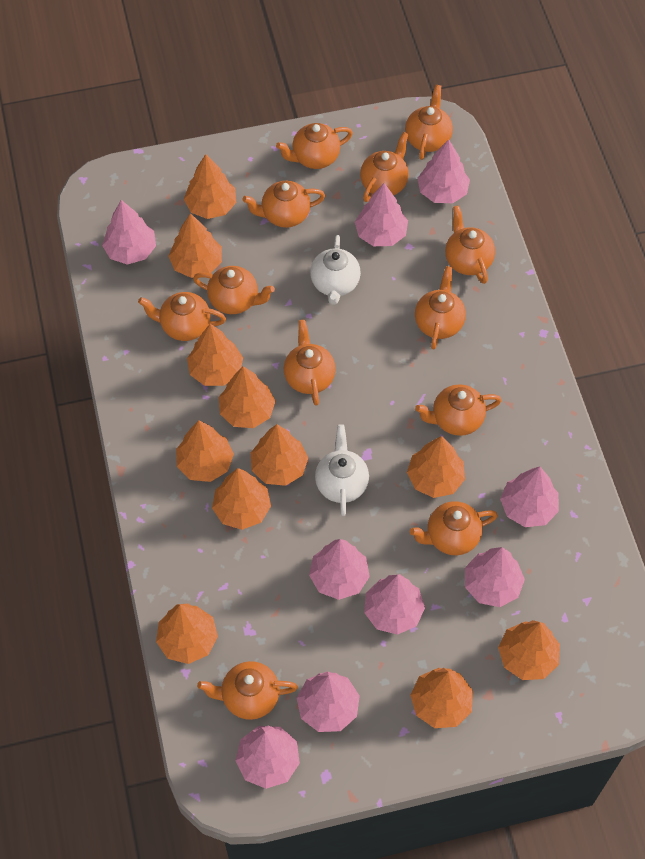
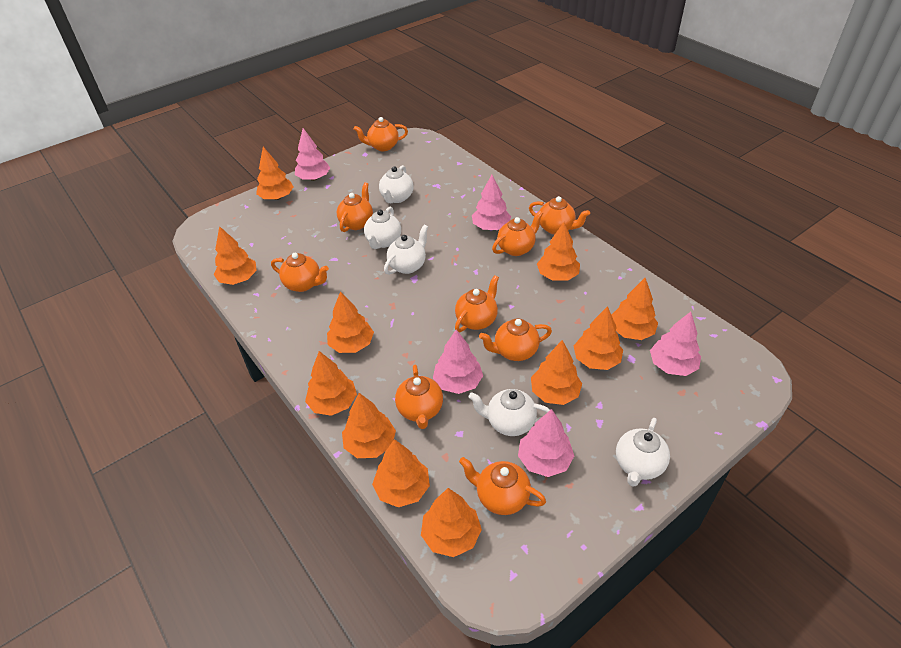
orange teapot: [138,292,226,341] [193,266,275,314] [197,661,298,720] [242,181,325,228] [276,123,353,169] [284,320,336,405] [360,132,409,202] [405,85,453,160] [410,501,498,555] [415,266,466,349] [415,384,502,436] [445,205,495,284] = 12 -> [271,253,329,292] [337,182,373,232] [354,117,408,151] [395,365,443,429] [455,275,499,332] [459,457,546,515] [479,318,552,361] [492,211,543,256] [529,196,590,235] = 9
pink tree: [102,200,156,265] [235,725,300,789] [297,672,360,732] [309,539,370,600] [355,183,408,246] [364,574,425,635] [417,139,470,203] [465,547,525,607] [500,467,559,527] = 9 -> [295,128,330,181] [433,330,483,394] [472,175,511,230] [518,409,574,477] [650,312,701,376] = 5
white teapot: [310,235,361,305] [315,424,369,516] = 2 -> [364,207,401,249] [379,165,413,203] [384,225,428,275] [469,389,550,436] [616,418,670,487] = 5

